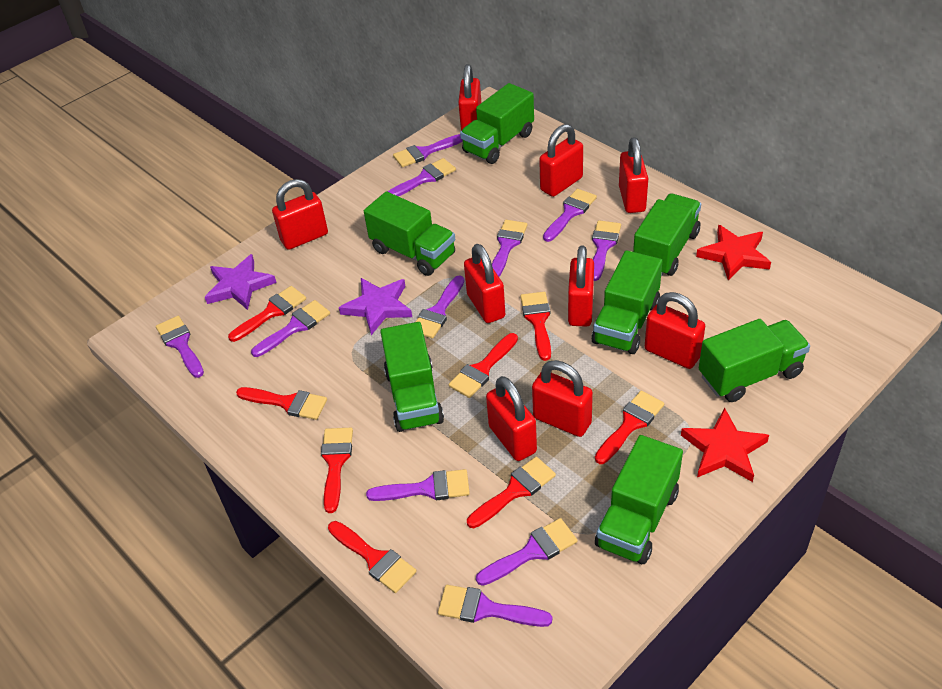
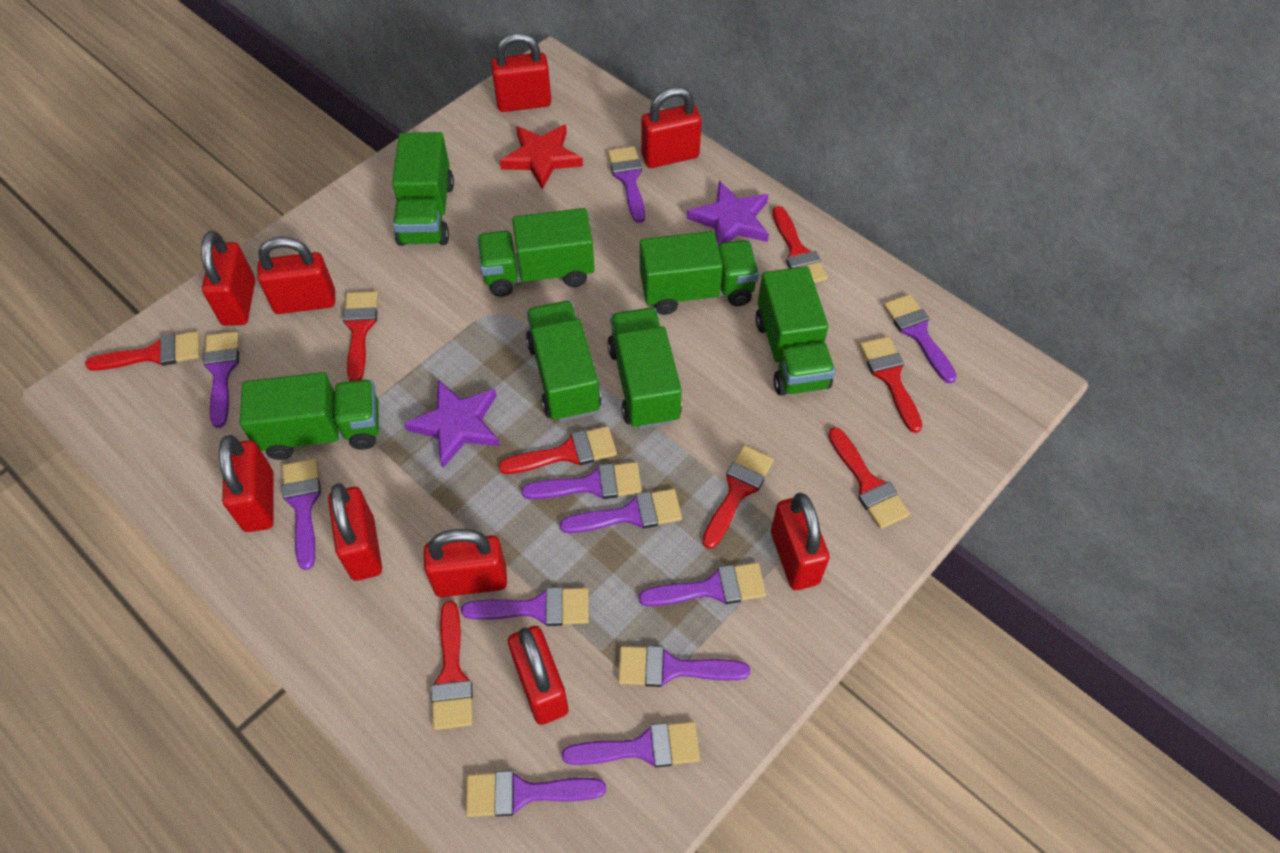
red star: [681,408,769,482] [696,225,771,281] = 2 -> [500,124,583,189] = 1

